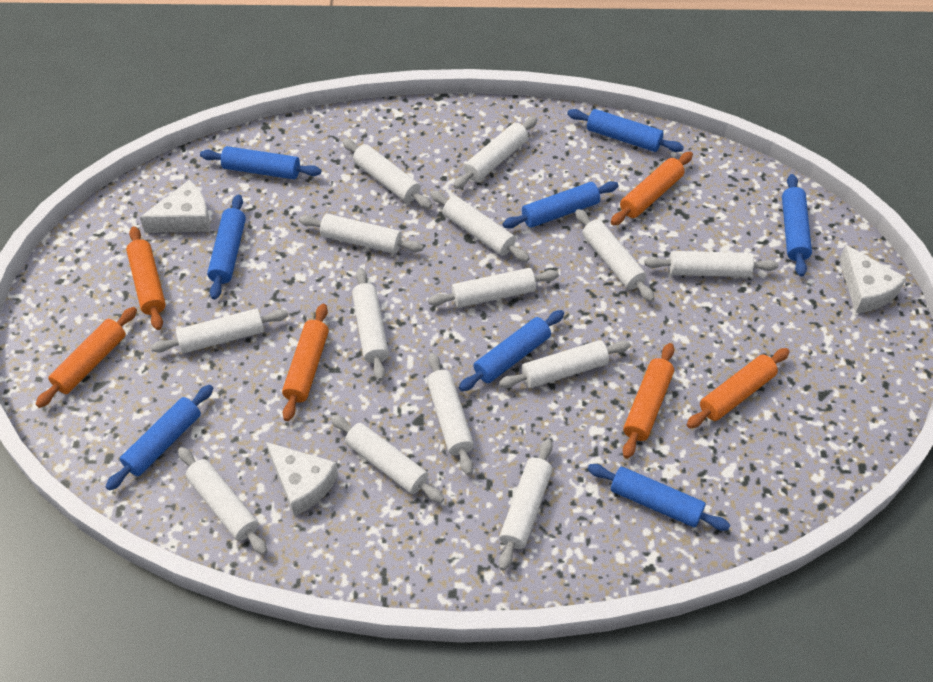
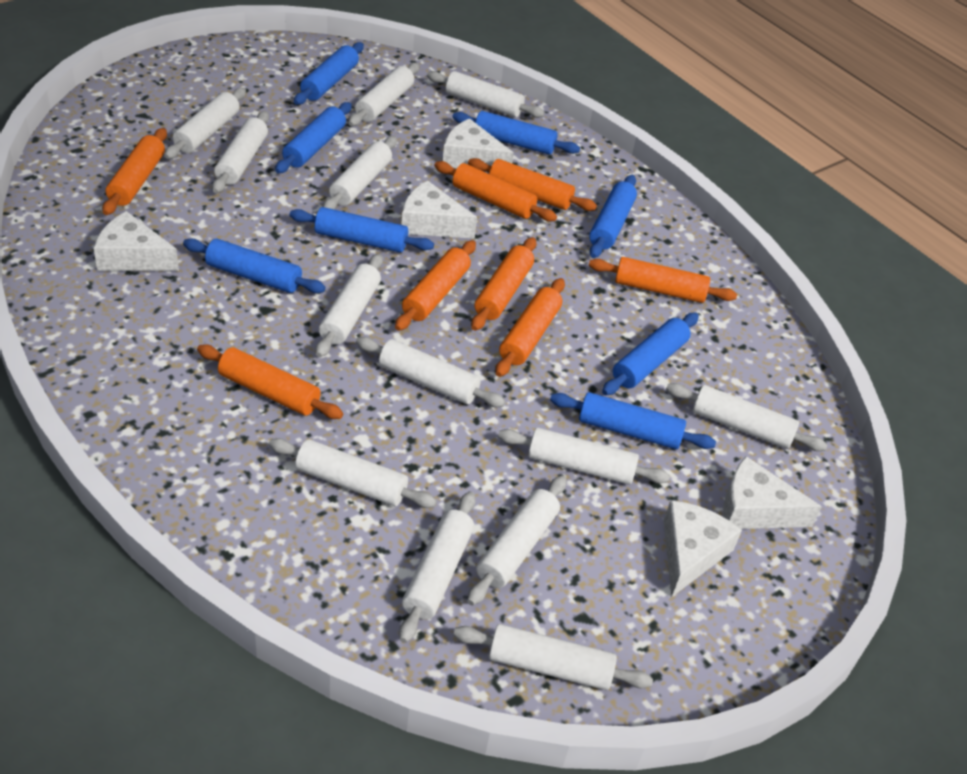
orange rolling pin: [36,307,137,408] [126,226,166,330] [282,304,329,421] [611,152,693,225] [623,343,674,459] [686,348,790,428] = 6 -> [102,128,167,215] [197,344,343,419] [395,240,476,331] [434,161,557,222] [468,158,597,211] [471,237,536,331] [495,278,565,377] [589,257,737,303] = 8
white cheese: [140,180,210,233] [266,442,338,516] [839,244,907,313] = 3 -> [93,211,179,271] [401,180,477,239] [443,118,514,168] [663,500,742,597] [723,456,822,529] = 5
white rolling pin: [151,309,288,353] [178,447,267,555] [299,214,424,254] [331,415,444,503] [342,139,432,209] [352,268,389,381] [427,353,474,475] [428,268,559,308] [430,190,530,262] [453,117,538,189] [499,340,631,388] [499,439,553,571] [575,209,655,302] [644,251,778,277] = 14 -> [164,88,246,159] [212,111,269,193] [269,438,437,508] [316,254,383,357] [323,136,397,210] [348,63,419,126] [356,337,505,407] [399,491,476,643] [427,71,545,118] [454,624,653,690] [467,475,566,605] [498,428,670,485] [666,383,827,451] = 13

